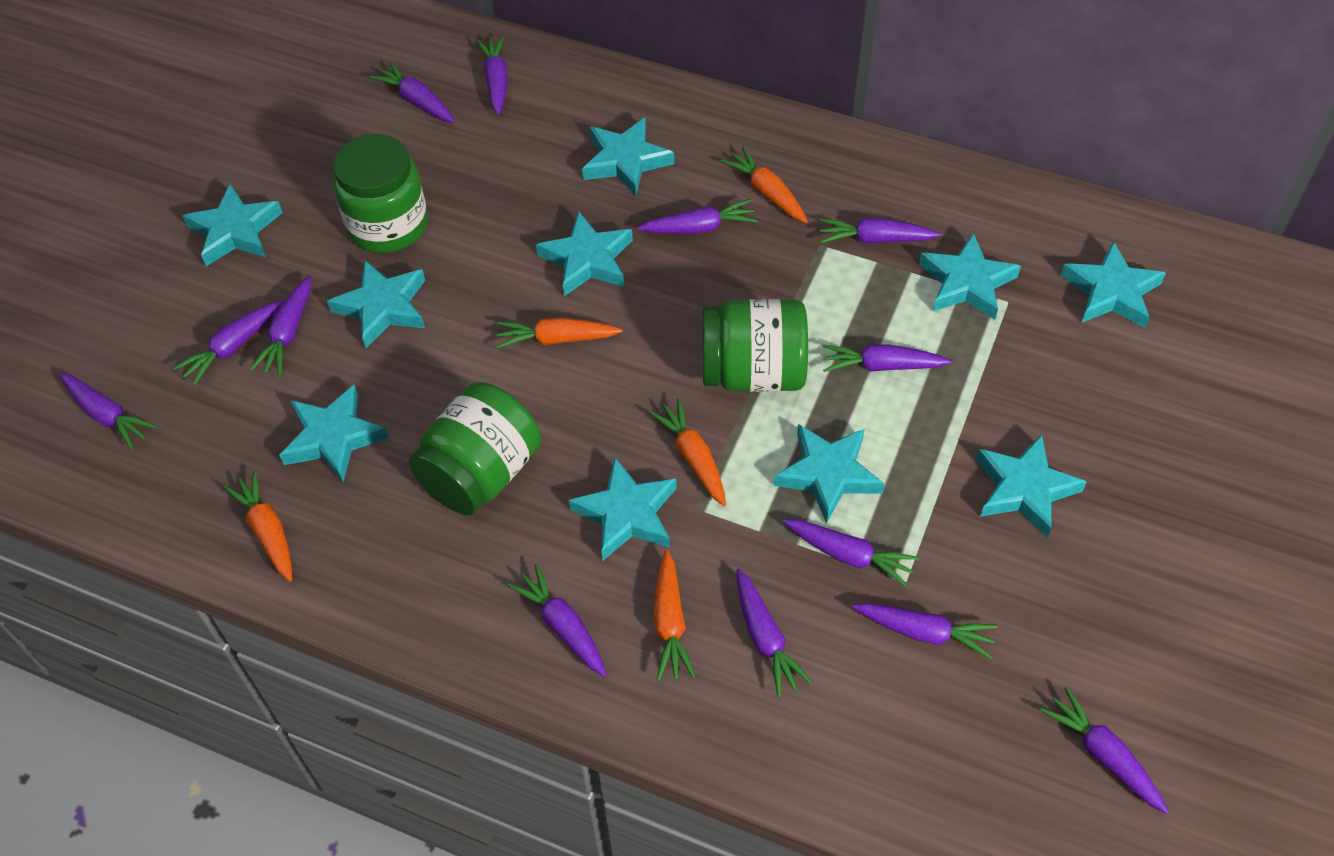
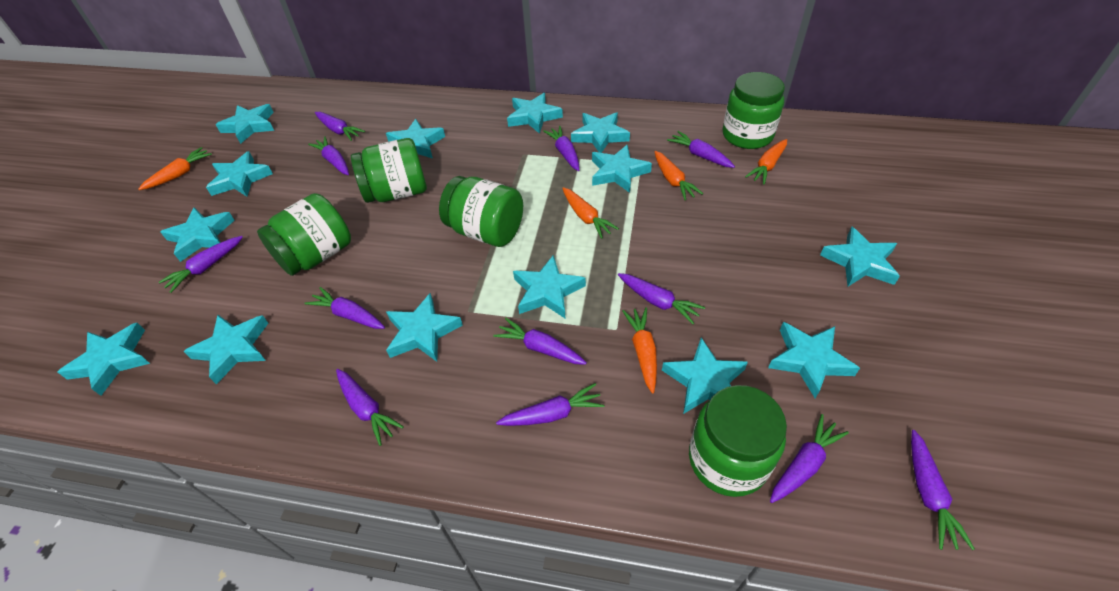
green jar: [333,134,428,253] [409,382,541,515] [702,299,808,392] = 3 -> [257,193,351,276] [351,138,427,203] [439,176,523,247] [689,385,787,497] [723,72,785,149] = 5
purple carrot: [59,373,158,450] [173,300,283,386] [250,276,311,376] [370,62,455,123] [476,36,508,115] [507,564,607,677] [637,199,758,234] [736,568,813,698] [783,519,919,587] [819,218,941,244] [822,344,952,372] [852,603,998,659] [1040,687,1169,814] = 13 -> [159,236,243,293] [304,287,385,329] [308,136,349,175] [315,112,365,141] [336,369,404,446] [493,318,587,365] [496,383,604,426] [543,126,579,171] [618,273,705,324] [667,131,735,168] [770,414,849,503] [911,430,975,550] = 12
turquoise star: [183,184,283,266] [279,384,389,482] [327,260,425,348] [536,211,633,296] [568,457,676,561] [582,118,674,196] [774,424,884,524] [919,233,1021,320] [976,434,1087,537] [1061,241,1166,328] = 10 -> [58,323,150,396] [160,207,235,262] [184,315,268,385] [206,151,273,197] [215,104,274,144] [386,119,445,158] [386,293,463,362] [507,93,563,134] [513,255,586,318] [571,112,630,153] [592,145,652,193] [662,338,748,414] [768,322,860,398] [820,227,900,286] = 14

